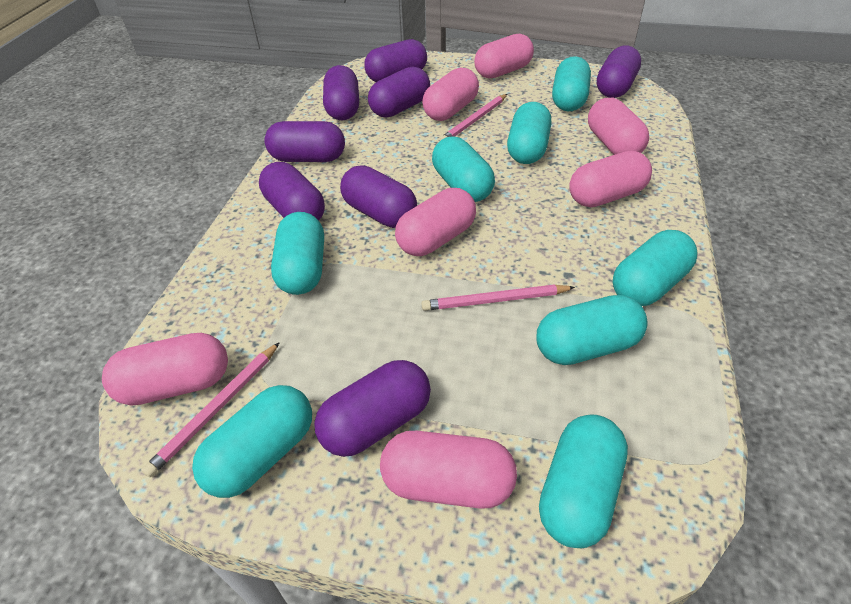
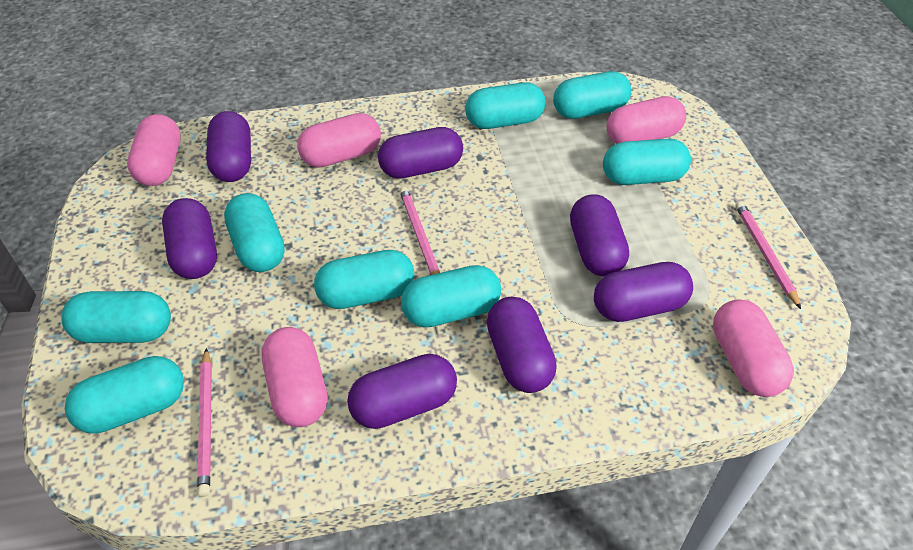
pink capsule: [102,333,228,406] [380,431,517,509] [395,188,476,256] [422,67,479,121] [474,33,534,79] [569,151,652,207] [588,98,649,155] = 7 -> [127,114,181,186] [262,327,328,427] [297,113,381,168] [607,96,686,144] [713,299,794,397] = 5
purple capsule: [259,162,325,221] [264,121,345,162] [314,360,431,457] [323,65,359,120] [340,165,417,228] [364,39,427,82] [368,66,430,118] [597,46,641,98] = 8 -> [162,198,217,279] [206,111,251,182] [347,354,457,429] [378,127,463,179] [487,297,557,393] [570,194,629,277] [594,262,693,322] = 7

